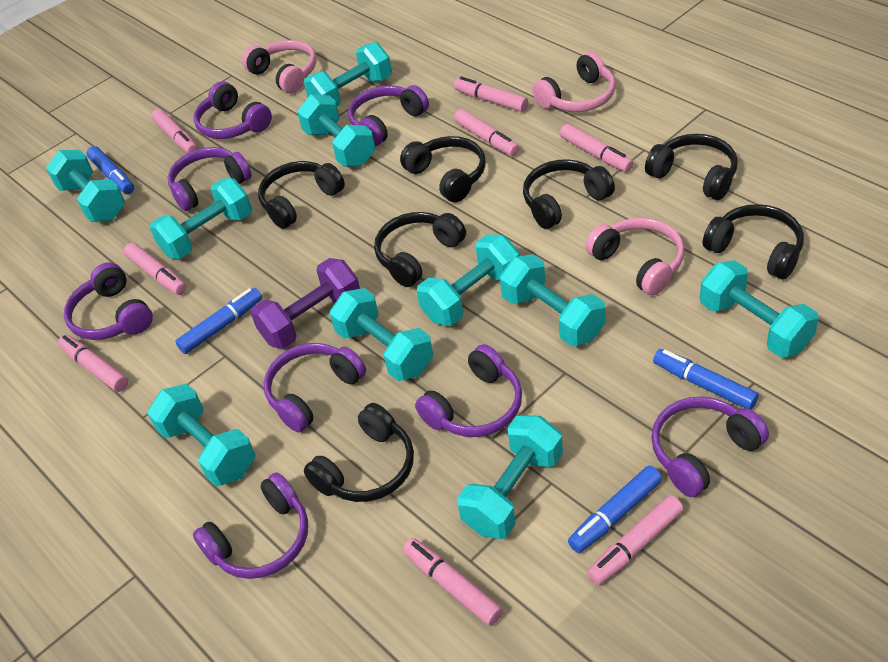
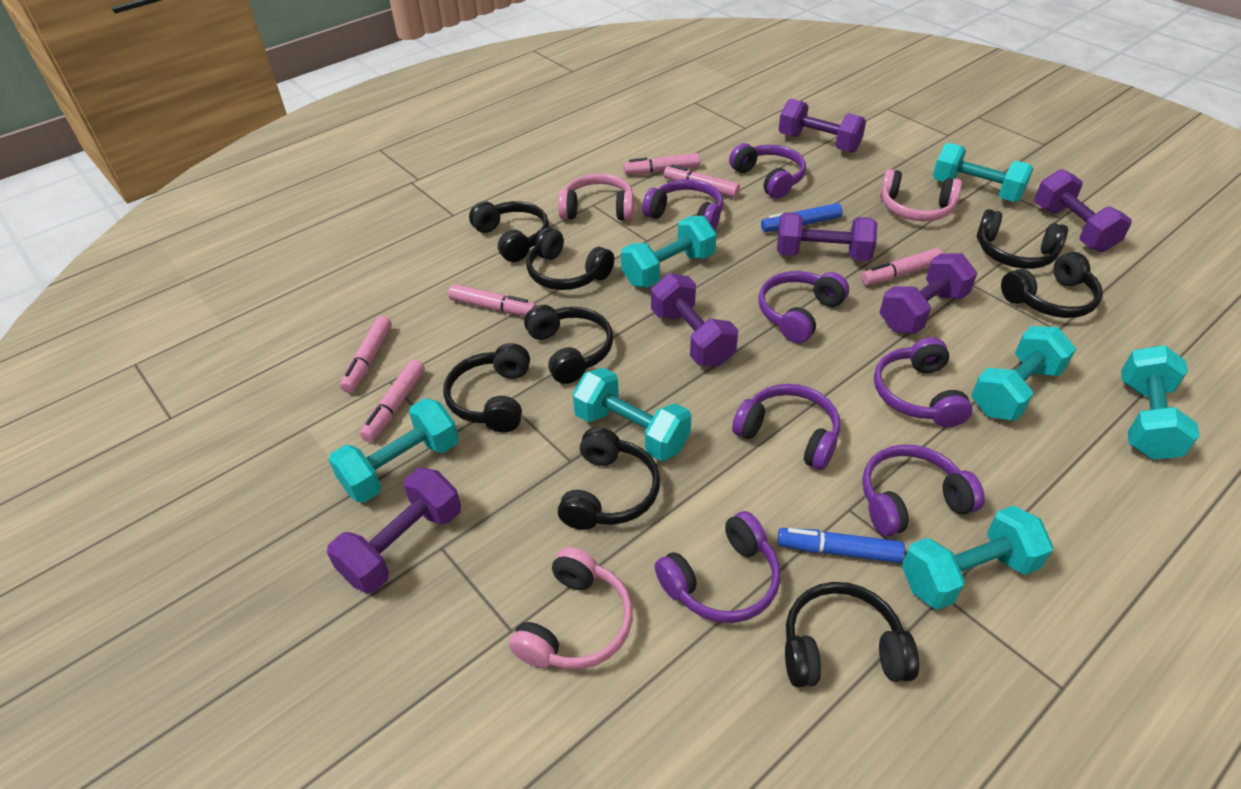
black headphones: [258,161,345,229] [304,403,414,502] [374,212,466,287] [400,136,486,202] [523,159,615,229] [645,134,738,200] [703,204,804,279] = 7 -> [443,343,530,433] [469,201,549,262] [524,305,613,384] [527,227,614,290] [558,427,660,530] [785,582,919,687] [977,209,1068,269] [1001,252,1103,318] = 8
blue marker: [86,146,134,194] [175,288,262,354] [568,466,662,553] [653,349,759,410] = 4 -> [761,203,843,232] [778,528,905,563] = 2
pink marker: [58,335,128,392] [124,243,187,295] [151,109,198,153] [403,538,503,626] [454,76,528,112] [454,109,519,156] [560,124,633,172] [587,495,683,585] = 8 -> [340,316,392,393] [359,360,425,442] [448,284,537,316] [623,153,700,175] [664,164,740,197] [861,248,943,285] = 6
purple dumbbell: [251,258,360,349] = 1 -> [327,468,461,593] [651,273,738,366] [777,212,878,261] [778,99,866,153] [880,253,977,334] [1034,169,1132,252] = 6
purple headphones: [64,263,153,340] [168,147,252,211] [193,472,308,579] [194,81,272,139] [264,343,366,432] [348,85,429,146] [415,344,522,437] [651,396,769,497] = 8 -> [642,179,723,230] [655,511,781,623] [729,143,806,199] [732,384,840,470] [758,271,849,343] [862,444,985,536] [874,337,972,427] = 7
turquoise dumbbell: [46,150,125,222] [147,384,255,486] [150,178,252,259] [297,94,375,166] [304,42,392,106] [330,288,433,381] [417,234,520,326] [457,415,563,539] [500,254,605,346] [700,260,819,358] = 10 -> [329,398,459,503] [573,368,691,461] [621,216,717,288] [902,506,1053,610] [933,143,1033,202] [971,326,1076,421] [1121,345,1200,460] = 7

